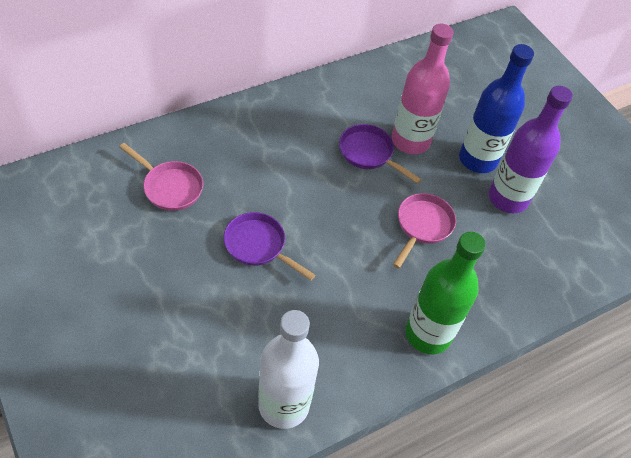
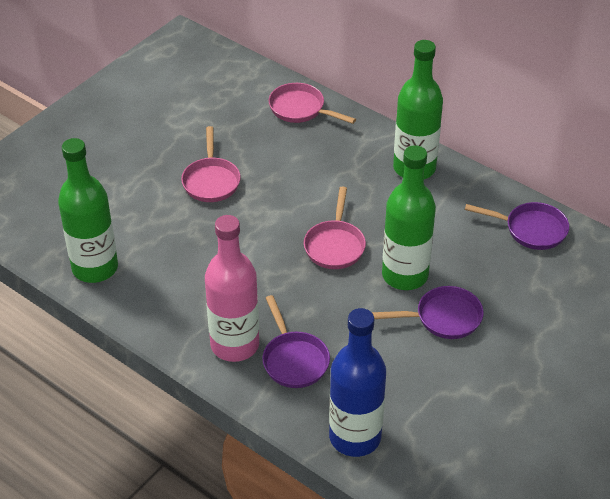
green bottle: [406,232,486,354] = 1 -> [58,138,118,283] [382,145,436,290] [393,40,443,179] = 3
pink pan: [119,143,203,211] [393,193,456,269] = 2 -> [181,126,241,202] [269,83,356,124] [304,187,366,269] = 3
purple bottle: [489,86,573,213] = 1 -> none = 0
purple pan: [224,212,316,281] [339,124,422,184] = 2 -> [262,295,330,388] [372,286,484,339] [465,202,569,250] = 3
white bottle: [258,310,319,429] = 1 -> none = 0

